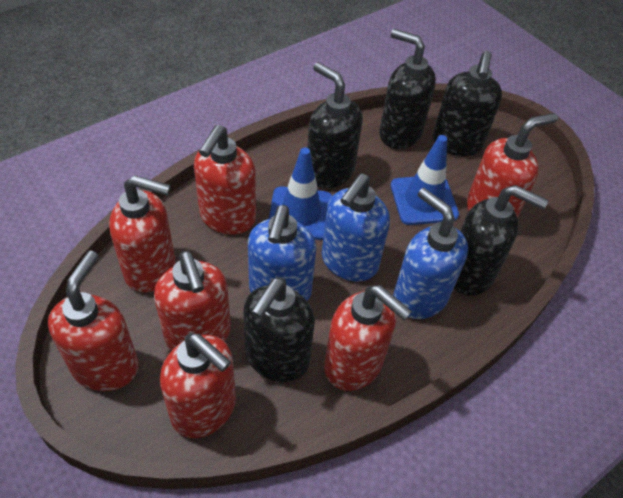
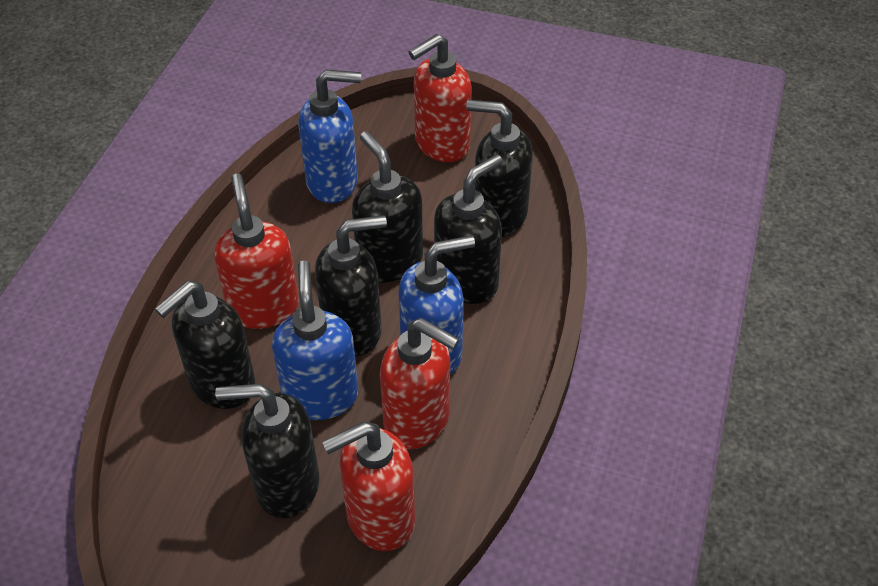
black soap dispenser: [243,277,315,382] [307,62,363,188] [379,29,436,149] [433,51,502,156] [454,185,548,296] = 5 -> [155,281,255,409] [215,383,319,518] [315,215,387,357] [352,131,423,283] [434,154,502,304] [466,100,533,237] = 6
blue traffic cone: [269,147,332,240] [391,135,459,225] = 2 -> none = 0
red soap dispenser: [48,251,139,391] [109,175,175,292] [154,251,231,351] [160,333,236,438] [194,125,256,234] [324,285,412,391] [467,113,558,218] = 7 -> [214,174,299,329] [322,421,415,551] [380,318,459,449] [409,34,472,162] = 4

